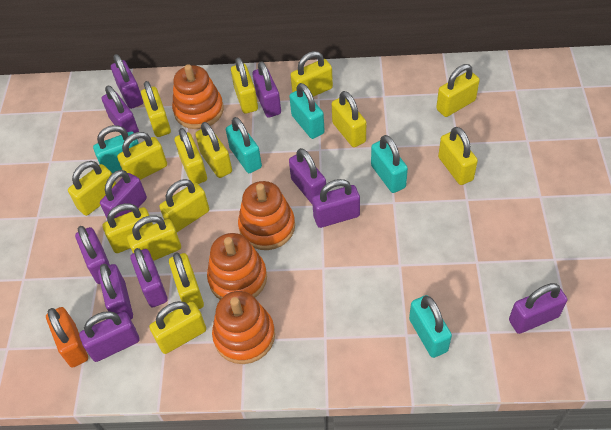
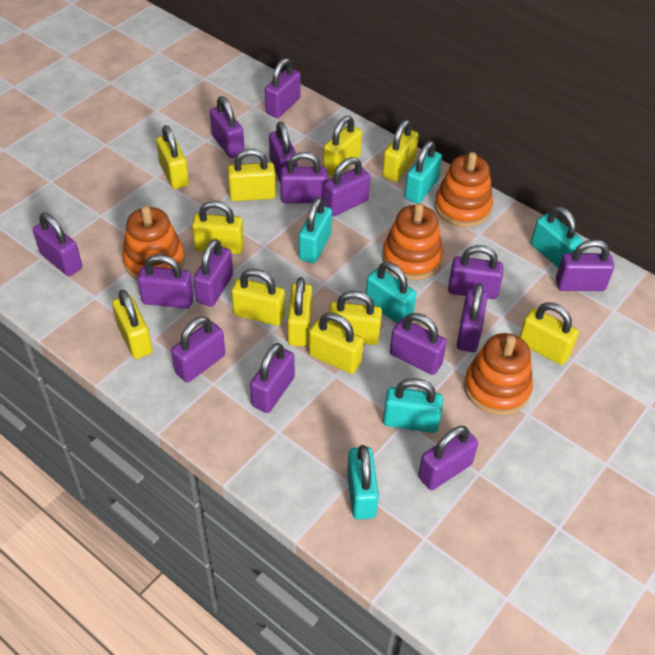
orange padlock: [46,307,88,368] = 1 -> none = 0
purple padlock: [75,226,110,284] [79,311,139,362] [98,264,133,319] [100,170,147,218] [102,86,139,133] [111,54,143,109] [131,248,168,307] [253,61,281,118] [289,148,326,204] [312,179,360,228] [509,283,567,334] = 11 -> [33,213,82,276] [137,254,194,309] [171,316,225,383] [193,239,233,307] [210,96,244,158] [250,343,295,413] [265,58,301,118] [269,121,298,181] [280,152,327,203] [324,157,370,216] [390,313,447,375] [418,426,478,490] [448,245,503,299] [457,283,488,352] [556,240,614,291] = 15
turquoise padlock: [93,125,139,173] [226,117,262,173] [289,83,325,139] [371,135,408,193] [409,295,452,358] = 5 -> [299,197,332,263] [347,445,379,520] [366,262,417,323] [383,378,443,433] [404,141,442,204] [531,206,582,268] = 6
yellow padlock: [68,161,116,216] [103,203,153,253] [117,132,167,180] [127,215,181,261] [141,81,171,137] [149,301,206,354] [159,179,209,232] [169,252,204,309] [175,128,207,184] [195,122,232,178] [231,57,258,114] [291,51,333,97] [332,91,366,147] [436,64,480,117] [438,127,478,185] = 15 -> [112,290,153,359] [156,125,189,189] [192,201,244,254] [228,149,276,201] [231,269,285,326] [287,277,312,347] [309,313,364,374] [323,116,362,177] [328,291,382,345] [382,120,419,182] [519,302,579,365] = 11

